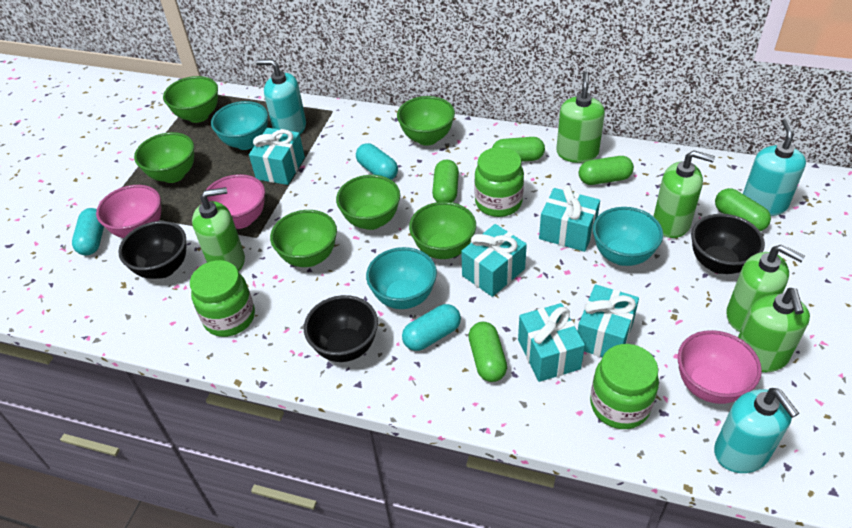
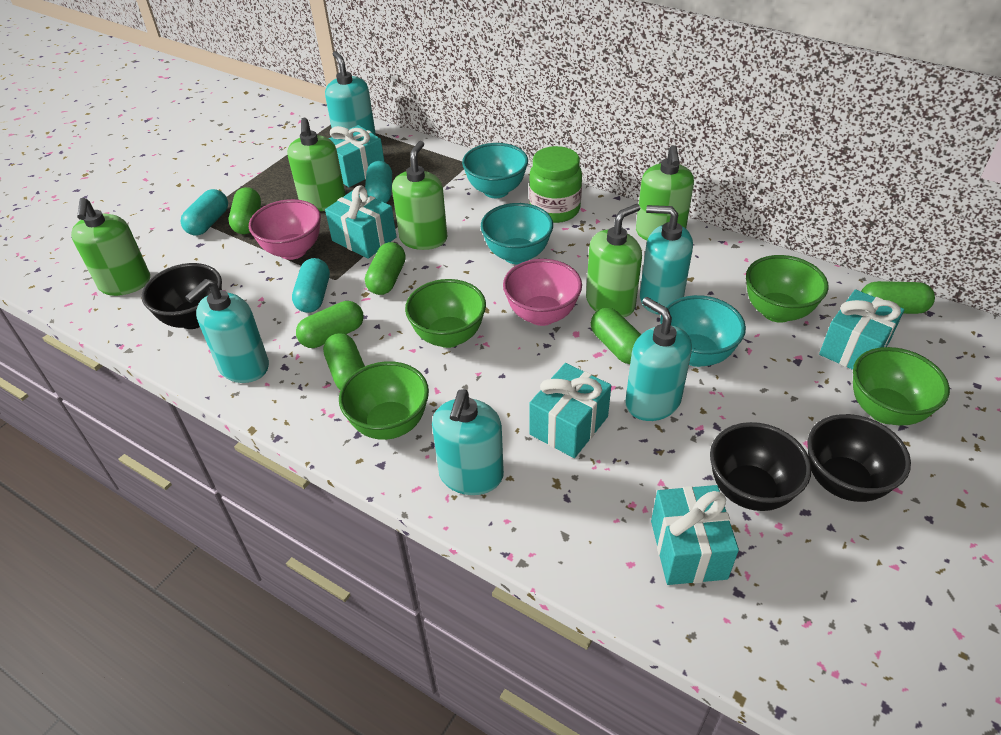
green bowl: [134,132,194,183] [163,76,218,123] [270,210,337,267] [336,175,400,230] [397,96,455,146] [409,202,476,259] = 6 -> [339,361,429,440] [405,279,486,348] [746,255,829,323] [853,347,950,425] = 4
green capsule: [432,159,459,202] [468,322,507,382] [492,137,545,162] [579,156,634,185] [715,188,771,231] = 5 -> [229,187,261,234] [296,301,363,348] [323,333,365,390] [365,242,406,295] [591,308,641,364] [861,281,935,314] = 6
green jar: [190,260,255,337] [474,147,524,217] [590,344,659,429] = 3 -> [529,146,582,223] = 1
pink bowl: [96,185,161,238] [206,174,265,229] [678,330,762,404] = 3 -> [249,199,321,260] [503,259,582,326] = 2
turquoise soap dispenser: [256,59,306,134] [714,388,799,473] [743,119,806,216] = 3 -> [185,279,269,383] [325,51,376,135] [432,389,504,495] [625,297,692,421] [640,205,693,315] = 5

